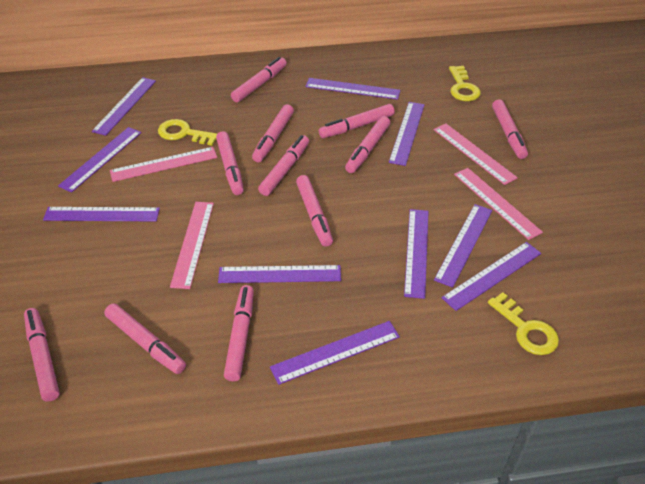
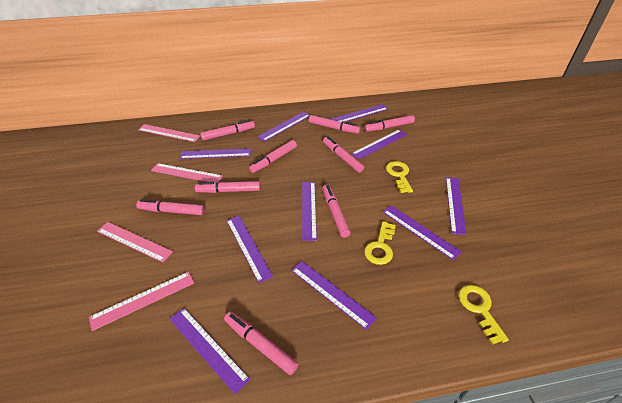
pink marker: [24,308,60,402] [104,303,186,374] [216,131,244,195] [224,285,254,381] [231,57,287,102] [252,104,294,162] [258,135,309,196] [296,175,333,247] [319,104,395,138] [345,116,390,173] [492,99,528,159] = 11 -> [136,199,205,215] [195,181,260,193] [200,120,255,141] [224,312,298,375] [249,140,297,173] [309,115,360,134] [322,185,351,238] [323,137,364,173] [364,115,415,132] = 9

